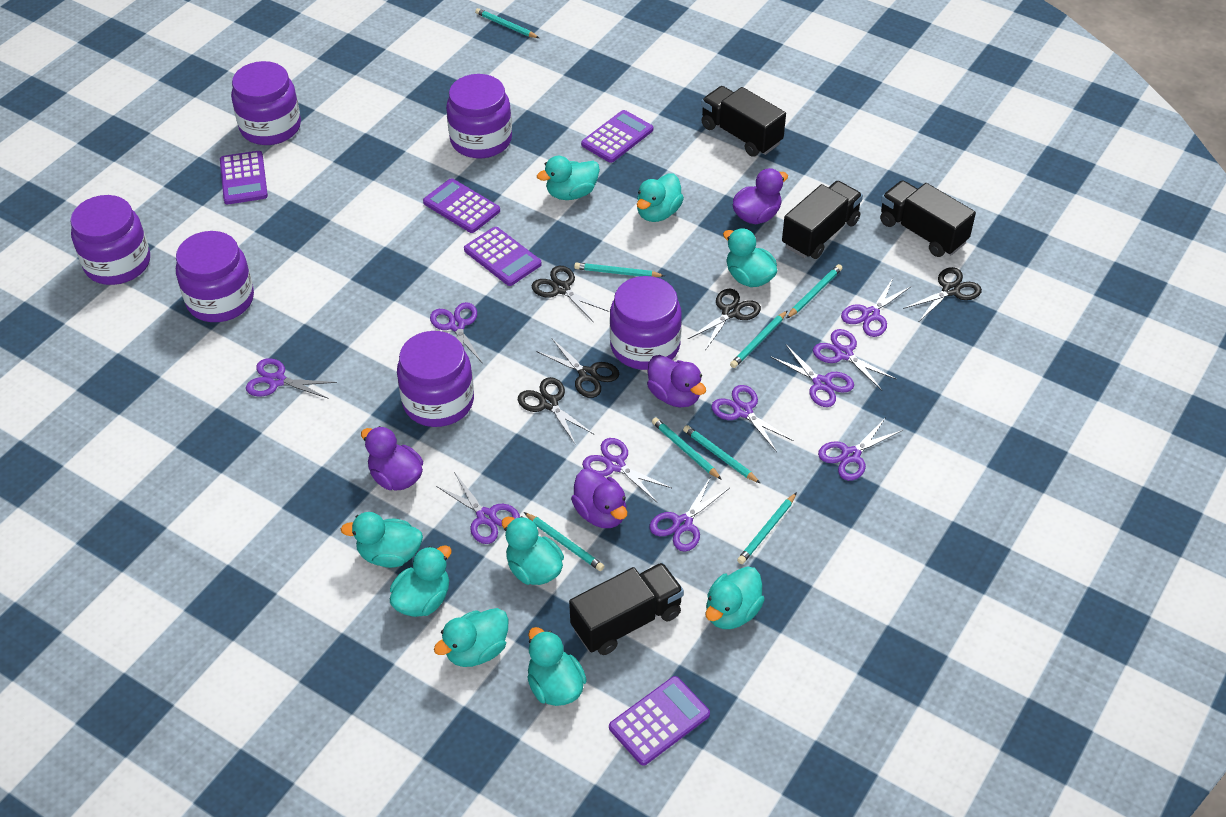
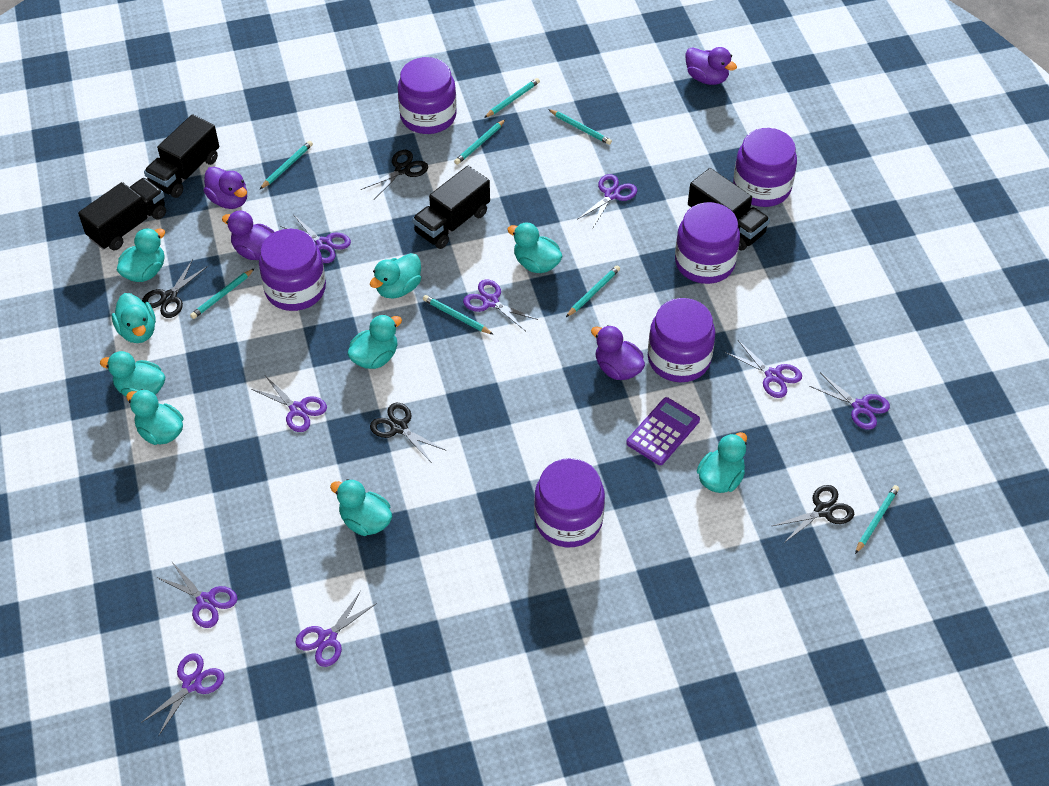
black scissors: [518,377,594,445] [532,266,609,321] [537,339,619,398] [687,289,761,350] [903,267,982,321] = 5 -> [142,259,208,318] [361,150,428,199] [370,403,445,463] [772,485,854,543] = 4
purple calculator: [220,151,268,204] [423,178,500,233] [464,227,542,286] [581,110,653,163] [609,676,710,766] = 5 -> [626,397,700,465] = 1
purple scissors: [246,358,337,399] [430,302,483,364] [436,472,520,544] [582,438,672,502] [650,478,730,551] [711,385,794,452] [770,345,854,407] [813,329,897,390] [818,417,903,481] [841,278,912,337] = 10 -> [141,653,224,737] [156,562,237,628] [251,377,327,432] [280,214,351,263] [295,591,377,667] [463,280,538,331] [577,174,637,227] [725,340,802,398] [809,372,890,430] = 9

